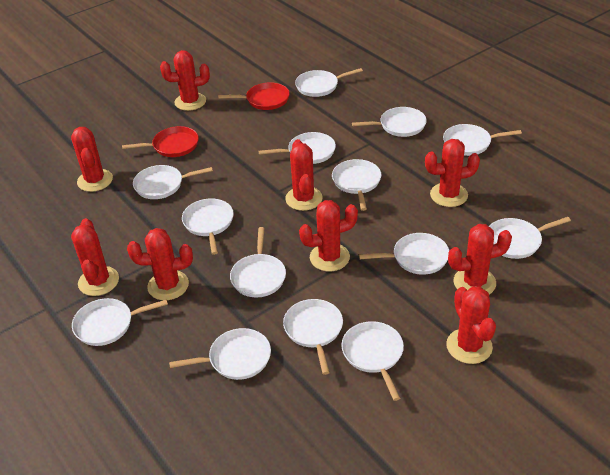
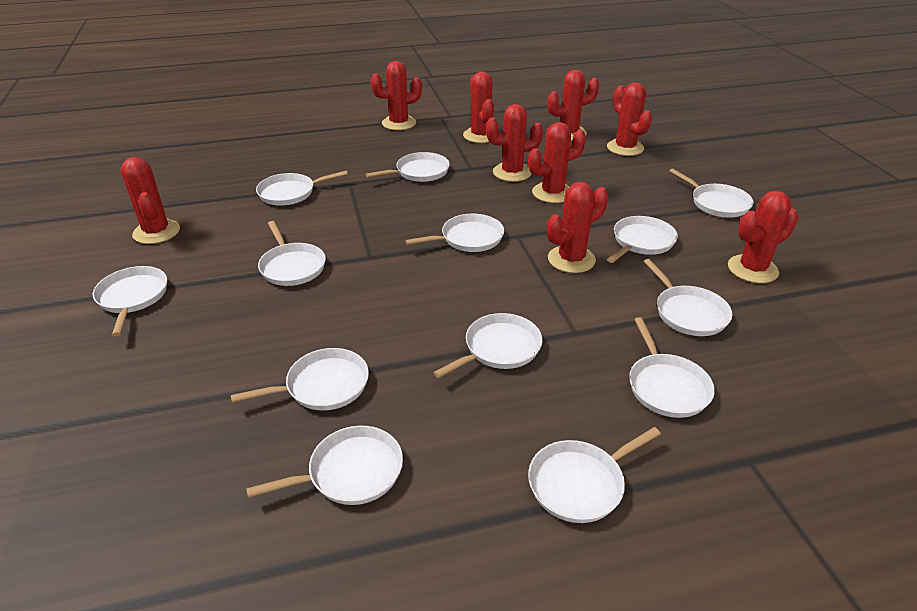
red pan: [122,126,199,157] [218,82,290,110] = 2 -> none = 0
white pan: [72,298,168,346] [133,165,213,199] [169,328,271,380] [182,198,234,255] [230,227,286,297] [258,132,336,164] [283,299,343,375] [295,68,363,97] [332,159,381,211] [341,321,404,401] [352,107,427,137] [359,233,449,275] [443,124,522,156] [489,217,571,259] = 14 -> [92,266,167,337] [231,348,369,411] [246,426,403,505] [256,171,348,206] [258,221,326,286] [366,152,450,182] [405,214,504,252] [433,313,542,378] [528,427,661,523] [607,216,678,263] [629,317,715,418] [643,259,732,336] [669,168,753,218] = 13

